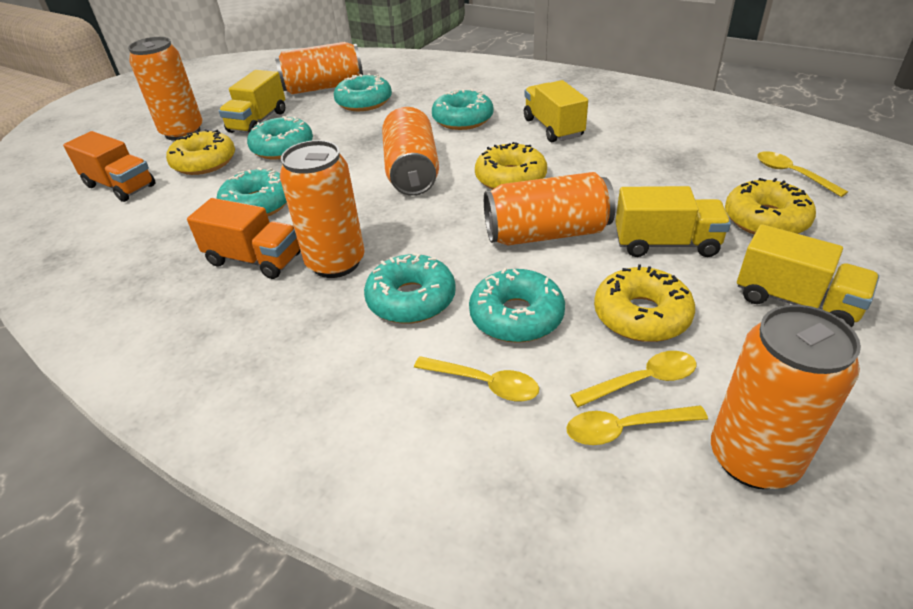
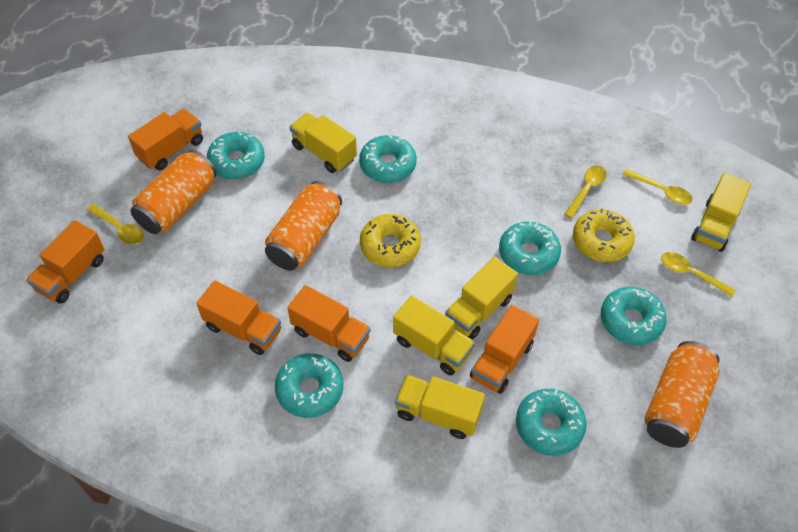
orange can: [128,37,203,141] [275,42,363,94] [280,140,365,278] [382,107,439,196] [484,172,615,245] [711,305,861,489] = 6 -> [130,150,216,234] [265,181,342,271] [644,341,720,448] = 3
orange truck: [63,131,155,202] [187,198,300,279] = 2 -> [26,220,105,304] [128,109,203,171] [196,281,281,355] [287,285,371,362] [470,304,539,394] = 5
yellow donut: [166,129,235,175] [475,142,547,190] [594,264,695,342] [725,178,816,235] = 4 -> [360,214,421,267] [573,208,635,262] = 2
yellow truck: [219,70,285,133] [524,80,588,142] [615,186,731,257] [737,224,879,328] = 4 -> [290,113,357,173] [393,295,475,376] [395,375,485,439] [445,257,518,339] [691,173,751,252] = 5

